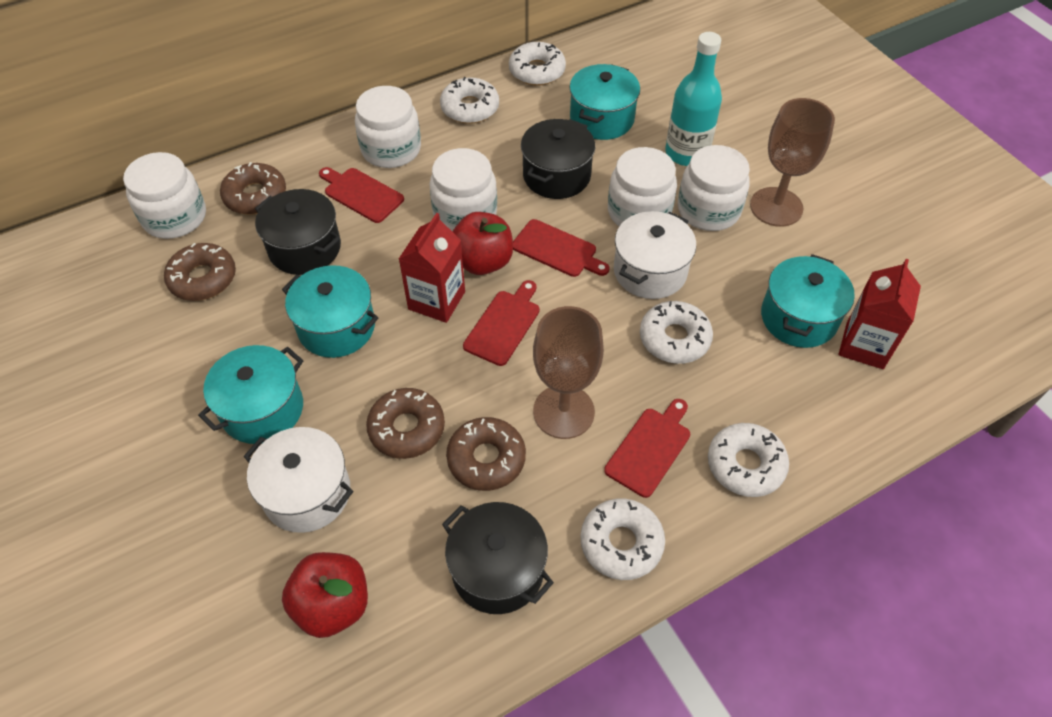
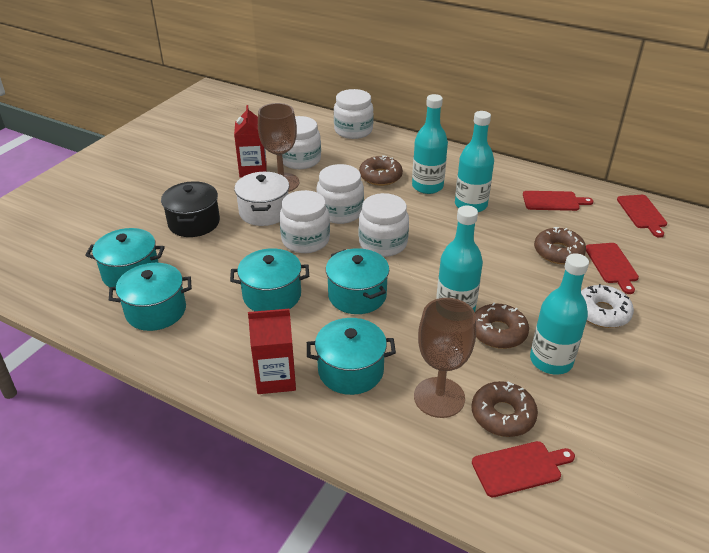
black pot: [255,189,341,275] [442,502,554,614] [521,119,595,199] = 3 -> [161,181,220,237] = 1
red apple: [282,552,368,638] [452,212,513,275] = 2 -> none = 0
turquoise bottle: [665,32,722,166] = 1 -> [412,94,448,194] [437,205,483,312] [455,111,494,212] [530,253,589,375] = 4
turquoise pot: [198,345,304,444] [282,265,378,358] [569,64,640,140] [761,254,855,348] = 4 -> [85,228,165,288] [109,263,192,331] [230,248,309,311] [307,318,396,395] [326,248,389,314] = 5
white donut: [440,77,499,124] [509,42,566,86] [580,498,665,580] [640,301,713,364] [708,423,789,497] = 5 -> [581,284,634,328] = 1
white pot: [244,427,353,533] [614,211,696,299] = 2 -> [234,172,289,226] = 1

